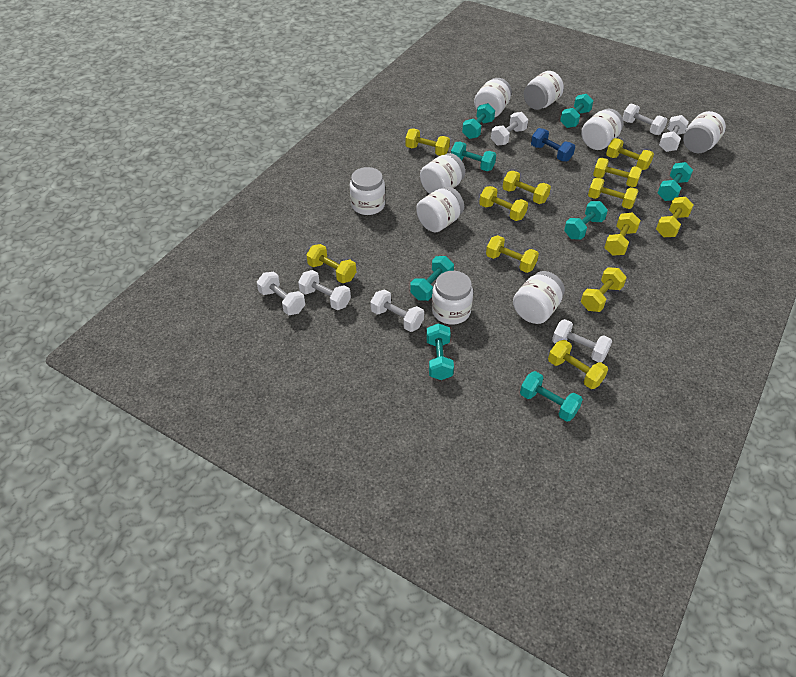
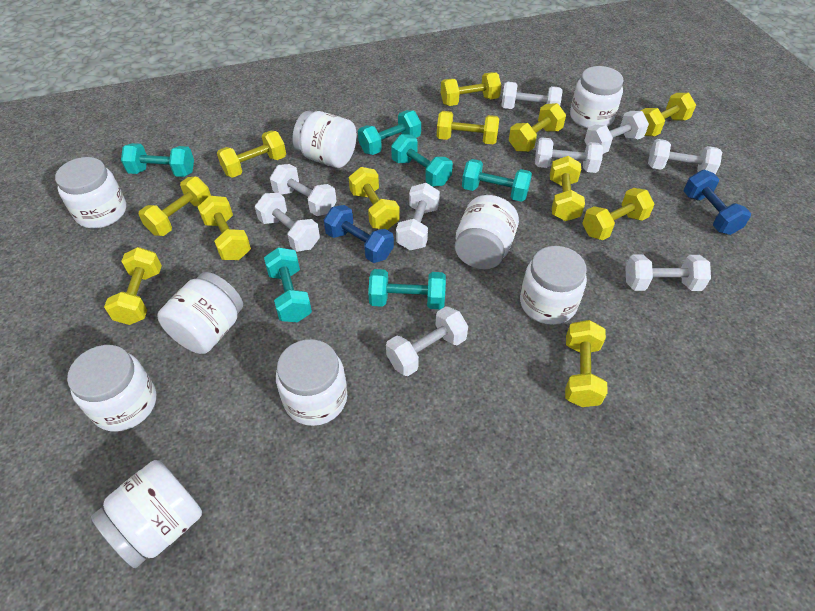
blue dumbbell: [531,128,575,162] = 1 -> [324,205,394,263] [684,170,751,235] = 2
turquoise dumbbell: [410,256,454,301] [426,323,454,380] [451,142,496,171] [462,103,495,139] [520,371,583,422] [560,94,593,128] [564,201,608,240] [658,162,693,201] = 8 -> [121,143,194,177] [264,247,312,322] [358,110,421,155] [368,269,446,309] [391,134,453,186] [462,159,532,202] = 6
white dumbbell: [257,272,305,315] [298,270,351,310] [370,290,424,332] [491,112,528,146] [552,319,612,362] [623,104,668,135] [659,115,689,152] = 7 -> [255,193,320,252] [270,164,337,216] [386,306,468,376] [396,183,440,250] [501,82,563,109] [535,137,603,173] [584,111,649,154] [625,254,711,291] [648,139,722,174] = 9

